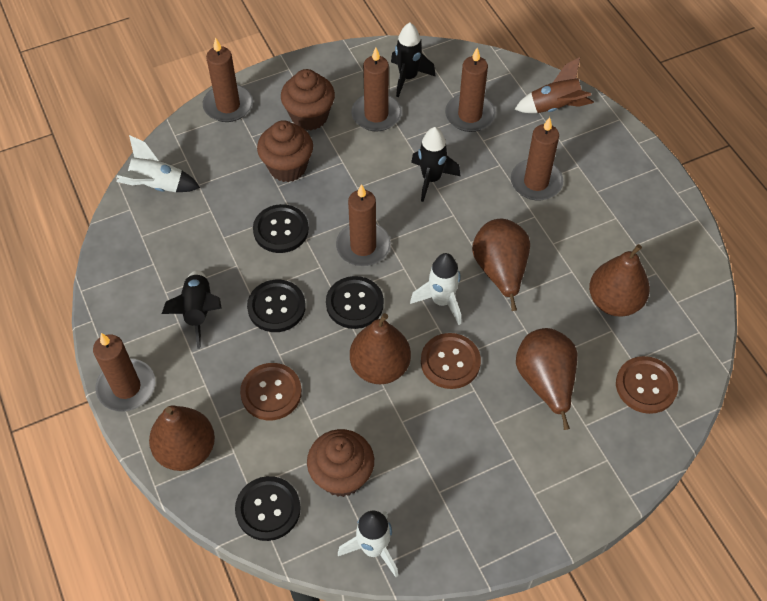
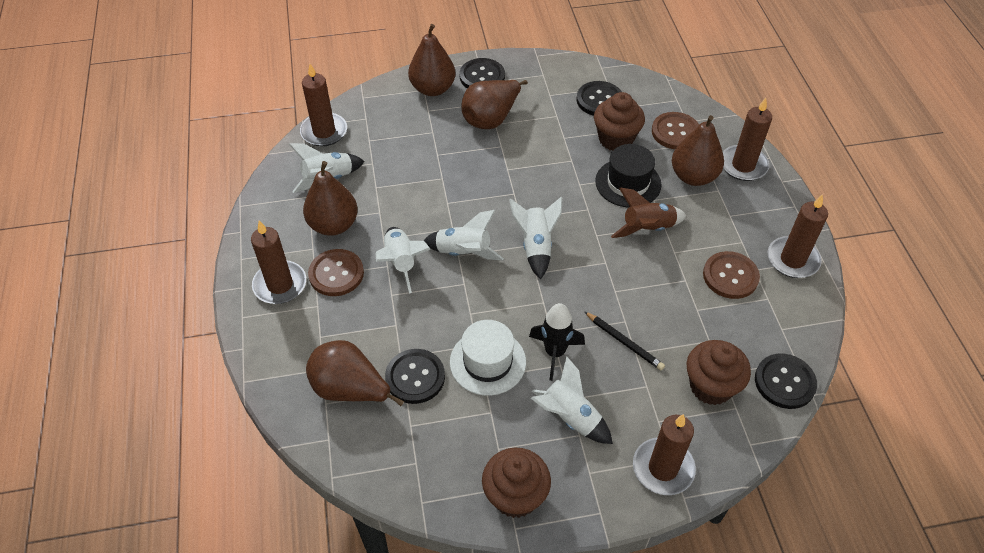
black hat: none = 0 -> [595,144,662,208] = 1
black pencil: none = 0 -> [584,311,665,370] = 1
black rocket: [162,270,222,349] [391,23,436,97] [411,127,461,202] = 3 -> [529,303,585,381] = 1
brown candle: [93,333,155,412] [203,37,253,122] [336,184,391,266] [351,47,402,132] [445,48,496,132] [511,117,563,200] = 6 -> [251,221,306,304] [300,64,347,146] [633,414,696,495] [723,98,772,181] [768,194,828,278] = 5
white hat: none = 0 -> [450,320,526,396] = 1
white rocket: [116,135,200,192] [338,510,398,577] [410,253,461,325] = 3 -> [289,143,364,193] [376,227,430,293] [423,210,504,260] [509,197,563,280] [531,356,613,444] = 5

